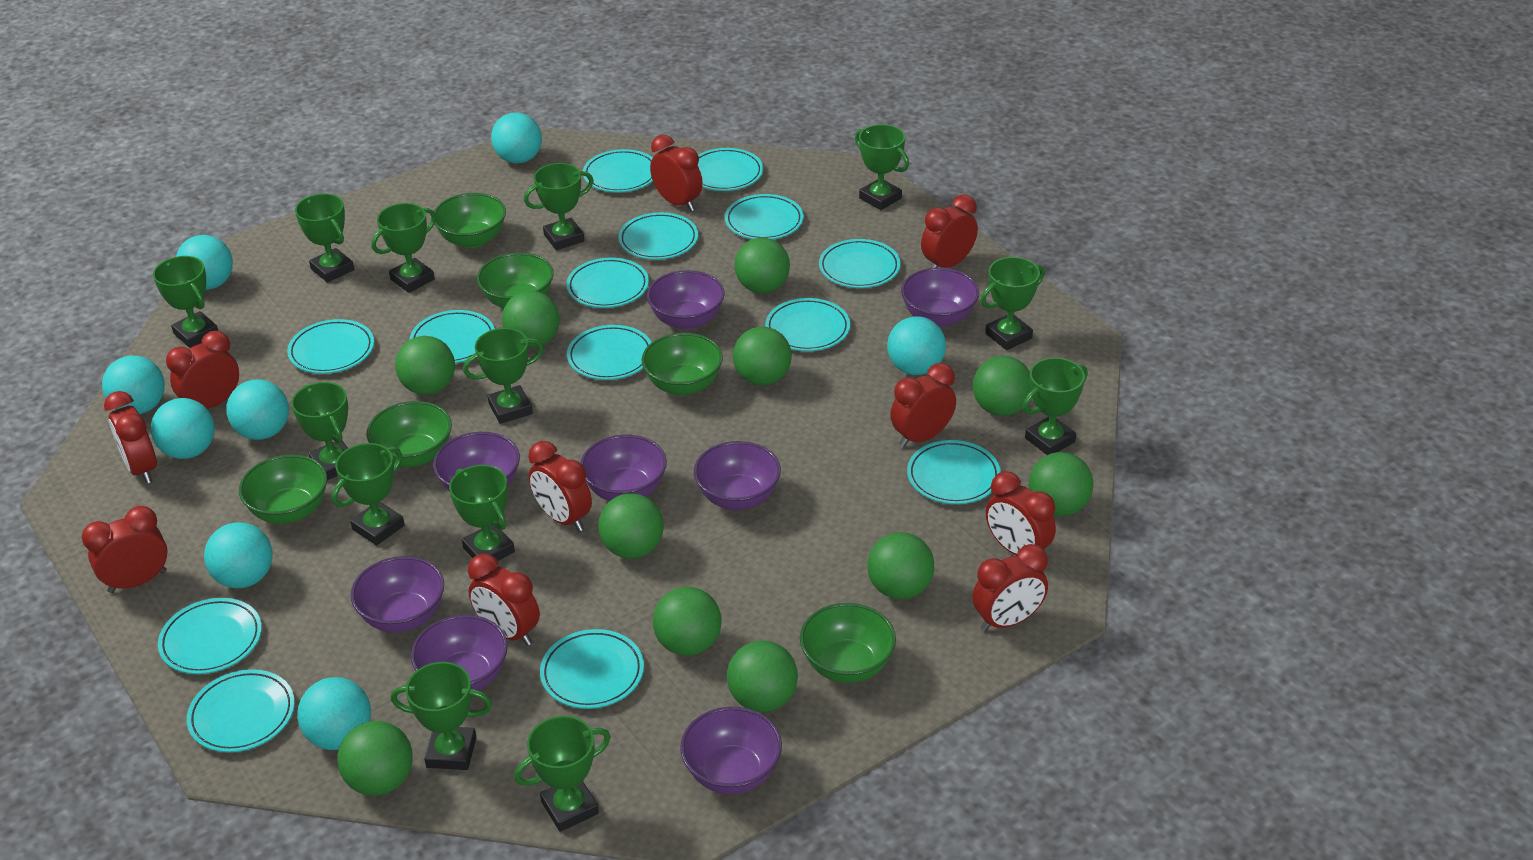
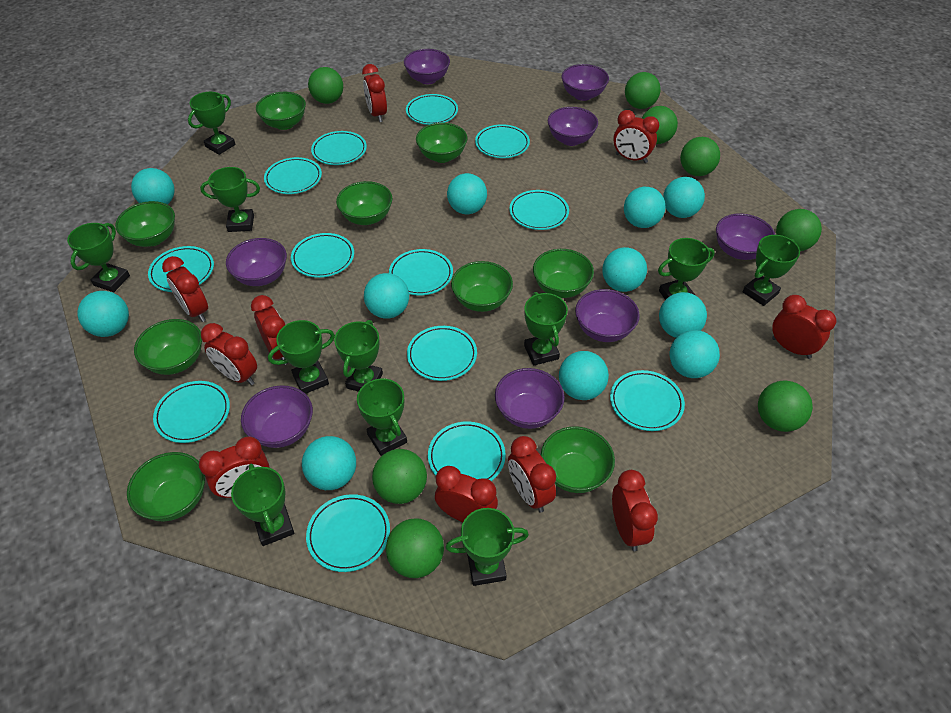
green ball: [338,721,413,796] [395,336,455,395] [502,291,560,348] [598,493,664,559] [653,587,721,656] [727,641,798,712] [733,326,792,386] [734,237,790,293] [867,532,934,599] [973,356,1031,416] [1029,452,1093,516] = 11 -> [308,67,343,104] [372,449,427,504] [386,518,444,578] [625,72,661,109] [642,106,678,144] [680,137,720,176] [758,381,813,432] [776,209,822,251] = 8
green bowl: [239,454,327,524] [367,401,452,467] [434,193,506,248] [477,252,554,308] [641,333,723,395] [800,603,896,683] = 6 -> [115,201,175,247] [127,452,205,521] [134,319,202,375] [256,92,306,130] [336,181,393,225] [416,123,467,163] [451,261,513,312] [533,249,594,298] [541,426,615,493] = 9
green trophy: [153,256,218,348] [291,382,348,480] [295,194,354,283] [332,443,405,546] [371,203,436,293] [391,662,492,770] [449,465,515,561] [463,328,544,424] [514,716,611,832] [524,163,594,250] [855,124,909,210] [981,257,1045,350] [1023,358,1088,455] = 13 -> [67,223,130,292] [188,92,236,155] [200,167,260,232] [231,464,294,546] [268,320,335,394] [334,320,383,392] [357,379,407,456] [446,508,529,586] [524,292,568,365] [658,238,715,300] [743,235,800,306] = 11
turquoise ball: [102,355,165,414] [151,398,215,459] [176,235,233,290] [204,522,273,588] [226,379,289,440] [297,677,371,750] [491,113,542,163] [887,316,946,375] = 8 -> [77,291,129,337] [131,168,175,205] [302,436,356,490] [364,273,409,319] [447,173,487,214] [559,351,609,400] [602,247,647,292] [624,187,666,228] [659,292,707,338] [663,177,705,218] [669,330,720,378] = 11
turquoise plate: [158,598,262,674] [187,669,295,752] [287,319,374,374] [410,310,495,363] [540,629,644,709] [566,258,649,308] [567,325,652,380] [583,149,653,193] [618,212,698,260] [698,148,763,191] [725,194,804,240] [765,298,850,351] [819,239,901,288] [907,440,1001,504] = 14 -> [148,246,214,292] [153,381,230,443] [264,157,322,194] [291,233,354,278] [306,494,390,572] [311,131,367,165] [389,249,453,296] [406,94,458,125] [407,326,477,381] [428,421,506,481] [475,124,530,158] [509,190,569,230] [610,370,685,431] = 13

